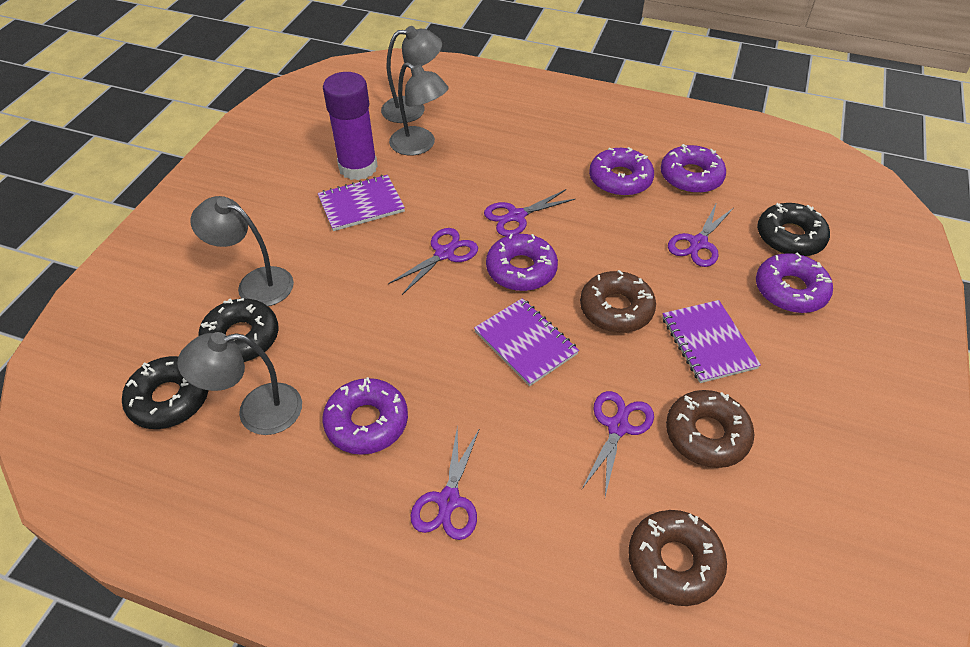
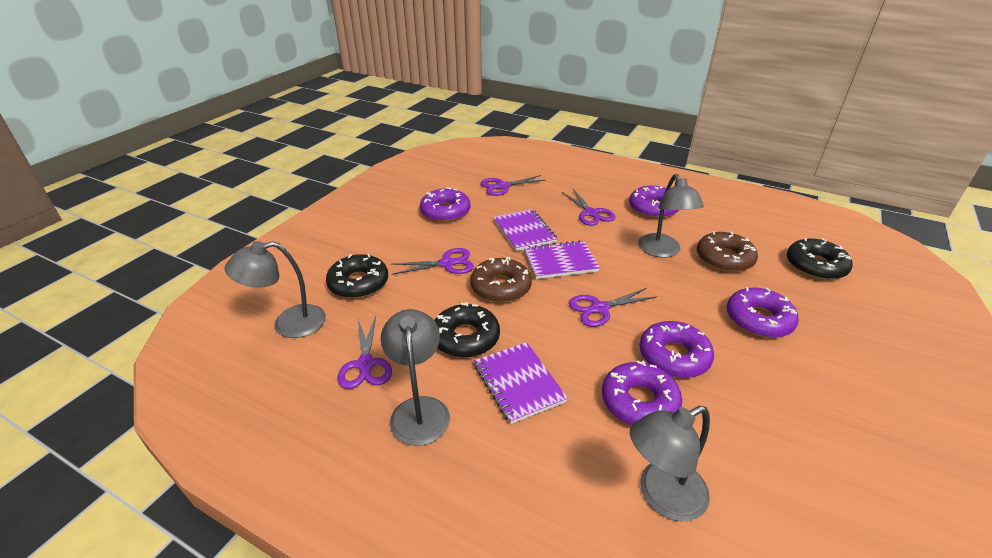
brown donut: [580,270,656,333] [628,510,727,606] [666,390,754,468] = 3 -> [470,257,532,303] [697,231,758,272] = 2
purple glue stick: [323,72,378,180] = 1 -> none = 0

